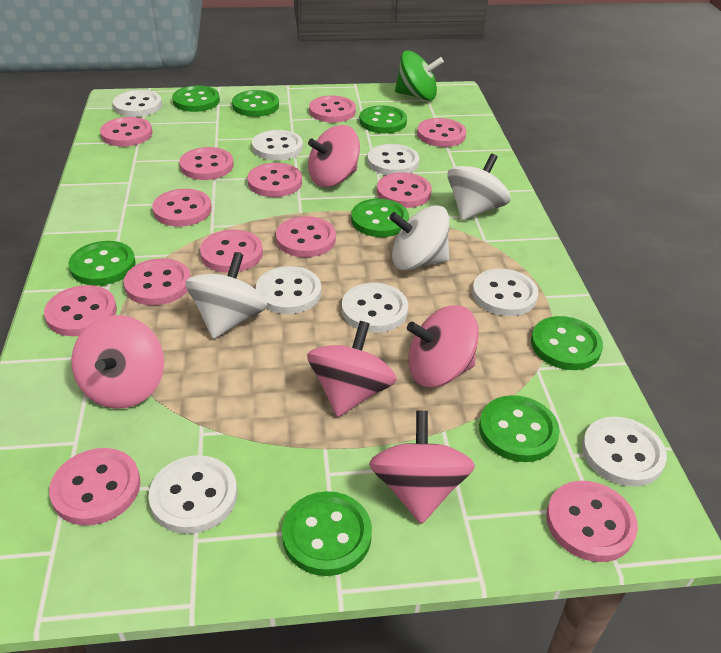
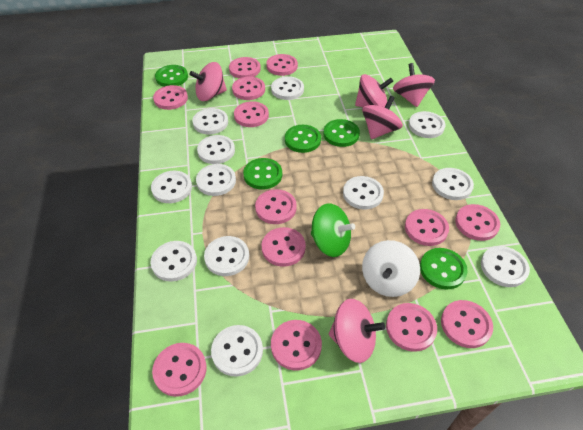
green button: [68,241,136,286] [172,86,220,112] [232,90,279,117] [282,491,372,576] [351,199,409,237] [359,105,407,133] [479,395,560,462] [531,316,603,370] = 8 -> [155,65,188,87] [243,158,282,190] [285,125,321,153] [323,119,360,147] [420,248,468,289] = 5
white button: [113,90,162,117] [148,455,237,534] [252,130,303,160] [256,266,321,314] [342,283,408,333] [368,144,419,175] [472,269,538,316] [582,417,667,487] = 8 -> [151,171,192,203] [151,241,197,282] [192,108,228,135] [196,164,236,196] [197,135,235,164] [204,236,249,276] [211,325,263,377] [271,76,304,100] [343,176,384,209] [409,111,445,138] [432,168,474,200] [481,246,530,287] = 12
white spinning top: [185,252,267,339] [389,205,449,270] [447,154,511,220] = 3 -> [362,240,420,297] = 1

